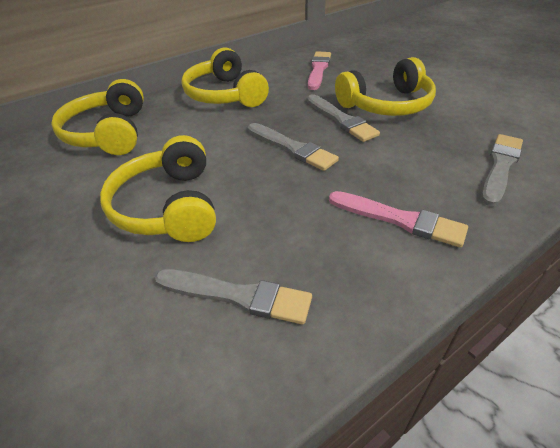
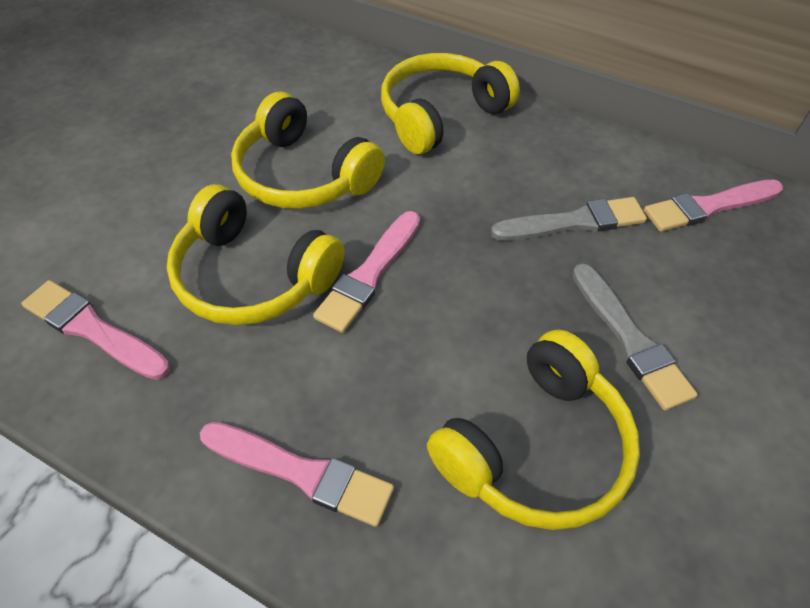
grey brush: [155,269,312,324] [248,123,339,171] [307,94,380,142] [481,134,523,206] = 4 -> [491,197,647,241] [572,263,698,411] = 2
pink brush: [308,51,331,90] [329,191,468,248] = 2 -> [21,280,170,380] [200,422,394,527] [313,211,420,333] [644,179,783,232] = 4

